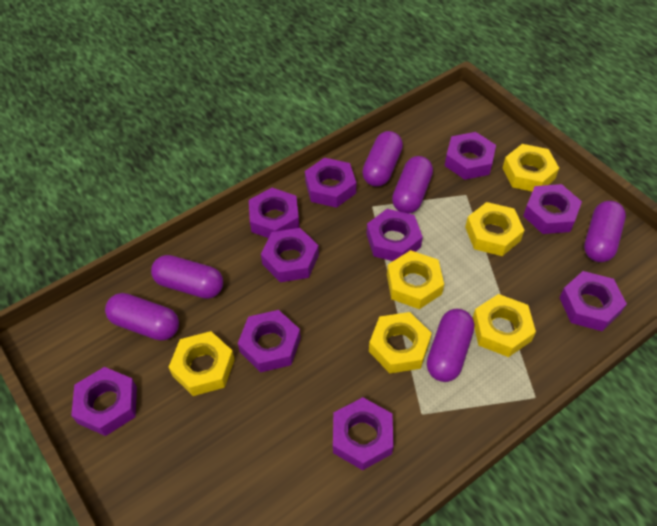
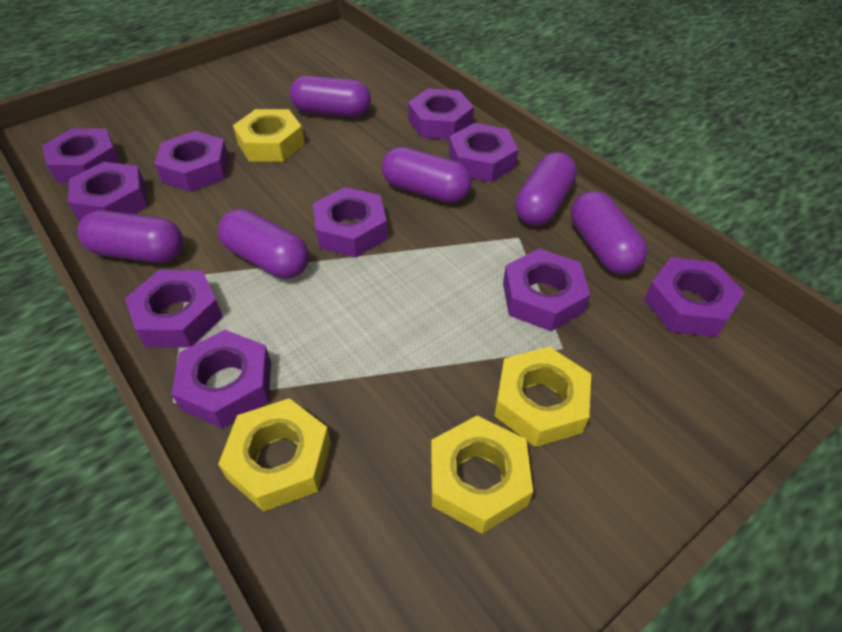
yellow nut: [169,331,235,396] [369,312,432,373] [387,250,444,309] [465,202,524,256] [473,294,536,357] [503,144,559,191] = 6 -> [218,398,331,512] [233,109,305,162] [431,416,533,534] [495,346,591,447] = 4

